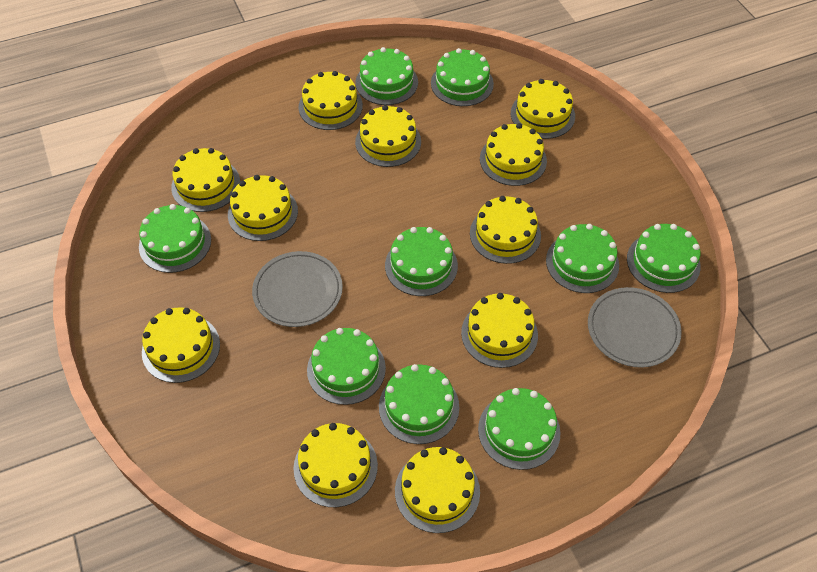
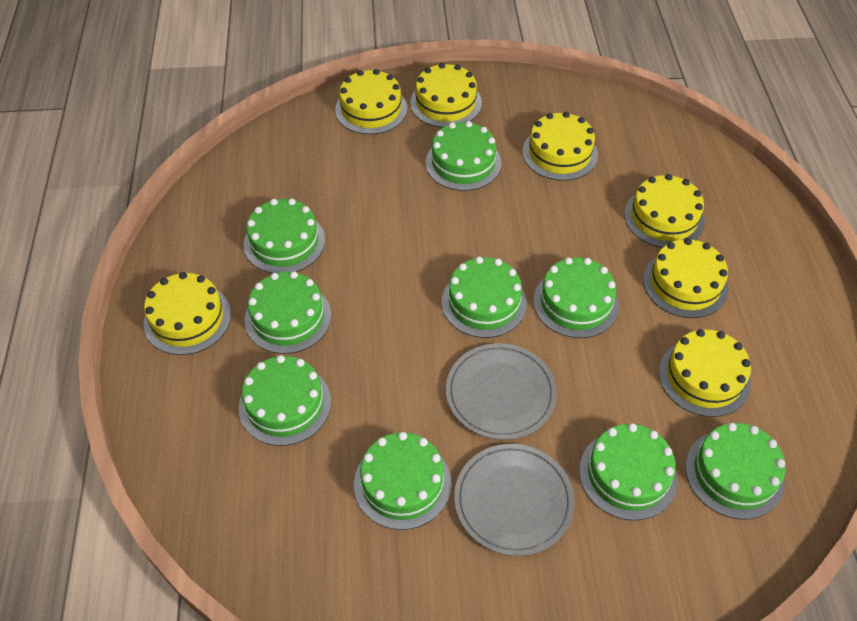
yellow cake: [142,307,220,383] [171,148,240,212] [228,175,298,241] [294,423,378,507] [299,71,363,130] [355,105,421,167] [395,447,480,533] [461,293,538,368] [470,196,541,264] [480,123,547,186] [511,79,575,139] = 11 -> [143,272,231,355] [335,69,407,134] [410,63,482,128] [523,112,598,181] [624,174,705,248] [643,238,728,318] [659,329,751,417] = 7

